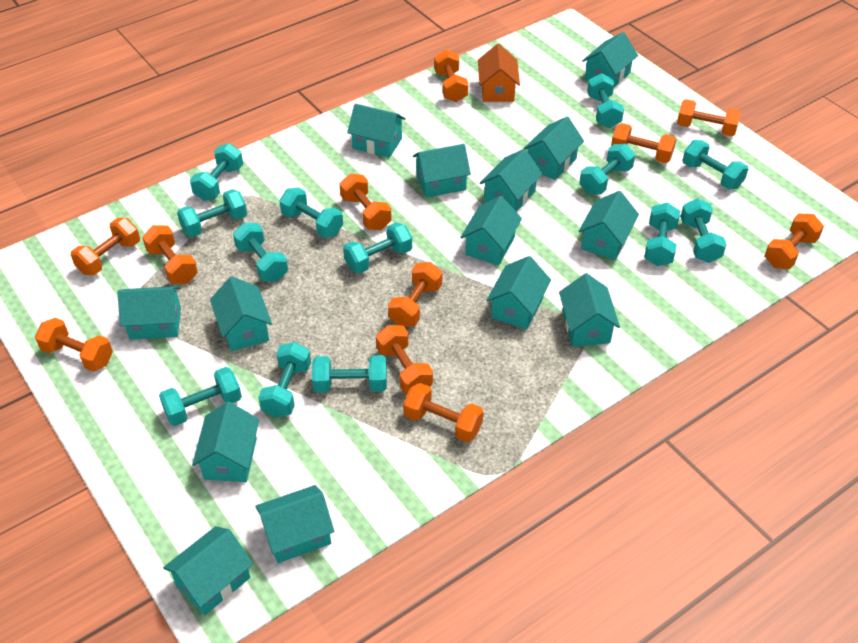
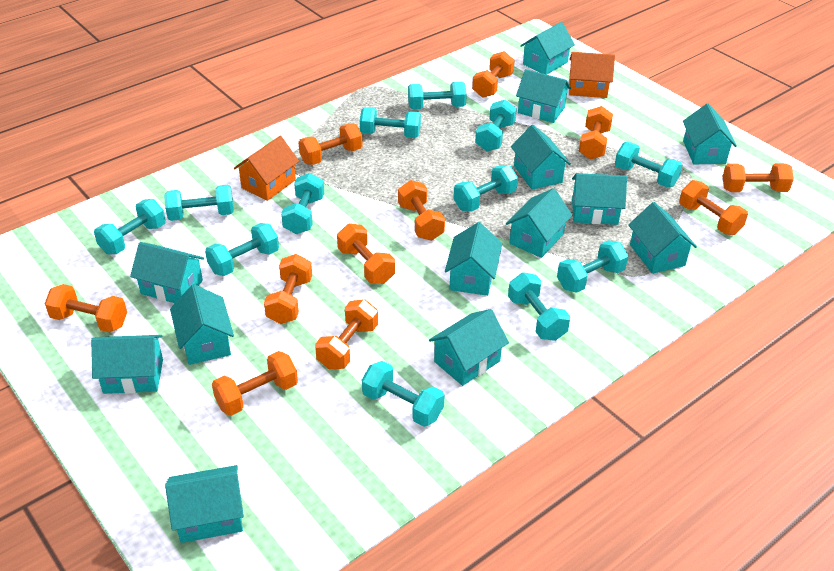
orange house: [478,44,520,102] = 1 -> [234,136,299,201] [569,52,615,98] = 2
turquoise dumbbell: [159,367,242,426] [177,189,247,237] [190,143,243,201] [233,223,288,281] [258,342,311,417] [279,187,343,238] [312,355,387,393] [343,222,412,273] [579,144,635,195] [587,73,624,128] [644,202,680,266] [681,198,727,263] [683,140,748,190] = 13 -> [94,199,166,254] [164,185,234,221] [205,223,279,276] [281,173,324,234] [360,107,421,138] [362,361,445,427] [408,82,467,109] [453,165,518,212] [475,99,517,151] [508,272,571,341] [557,240,629,293] [615,142,683,187] = 12
turquoise house: [117,286,181,340] [163,526,253,616] [192,402,259,482] [210,276,272,351] [255,485,334,563] [347,104,406,158] [413,144,471,198] [460,196,522,265] [480,149,543,212] [486,256,551,330] [523,117,584,180] [559,273,620,347] [578,191,639,260] [582,32,638,87] = 14 -> [91,335,163,394] [130,242,204,303] [165,465,244,543] [170,284,234,365] [429,309,509,386] [445,222,502,296] [506,188,572,258] [511,125,571,189] [516,69,571,123] [520,22,575,75] [572,173,627,225] [628,202,697,274] [683,103,737,164] = 13

